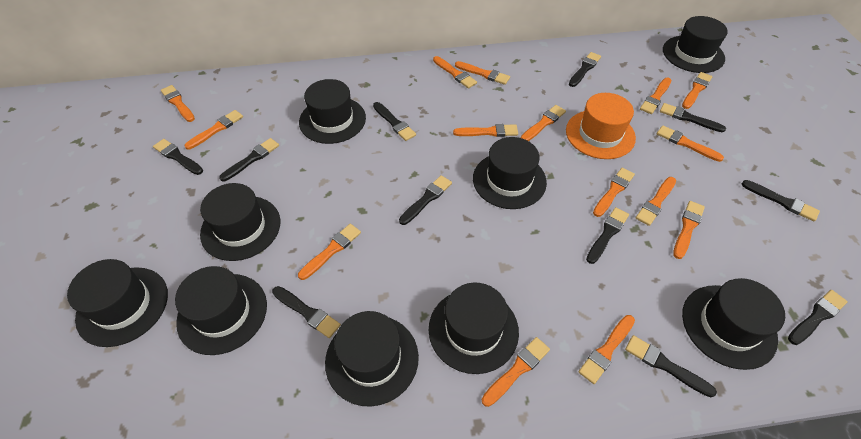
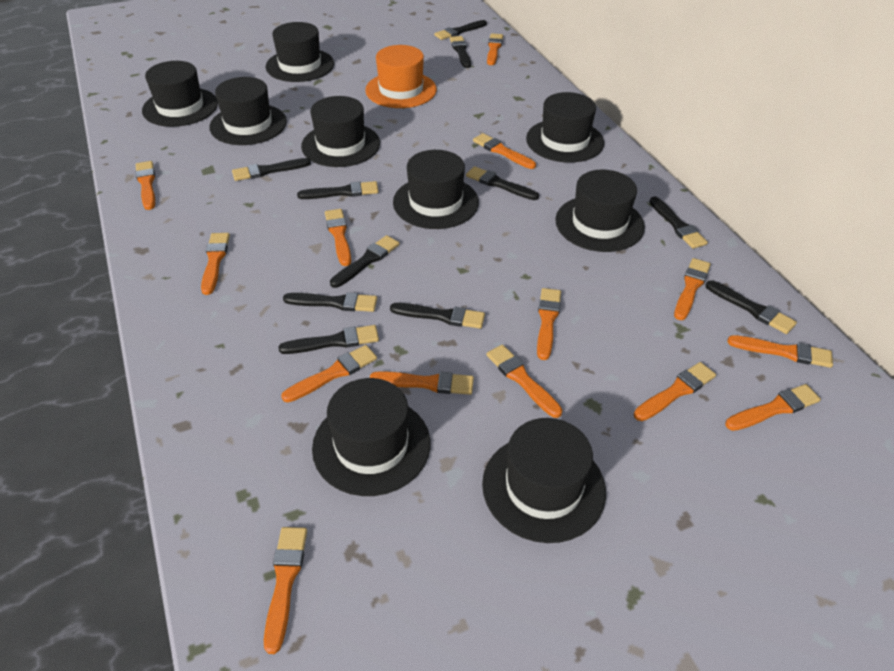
orange brush: [161,85,195,122] [185,110,243,150] [298,224,361,280] [433,56,477,89] [453,124,518,137] [455,61,510,85] [482,337,550,407] [521,105,566,141] [579,315,635,384] [593,168,635,217] [636,177,676,226] [640,78,671,114] [657,125,724,162] [673,201,705,259] [682,72,712,109] = 15 -> [136,161,155,210] [201,233,230,295] [264,527,307,654] [281,345,377,402] [325,209,351,266] [370,371,474,395] [473,133,536,169] [486,345,562,418] [487,33,503,65] [537,288,561,360] [634,362,716,421] [674,258,711,320] [725,384,821,431] [728,335,833,368] = 14

